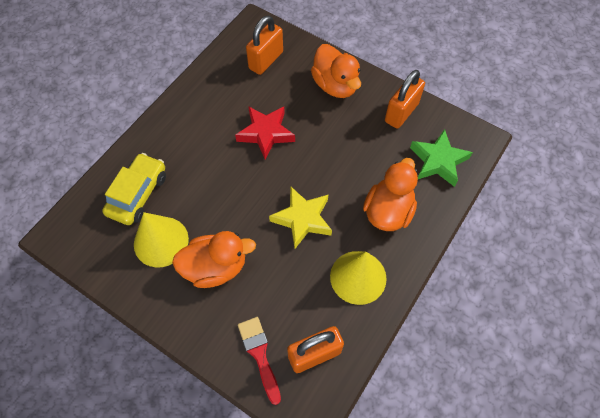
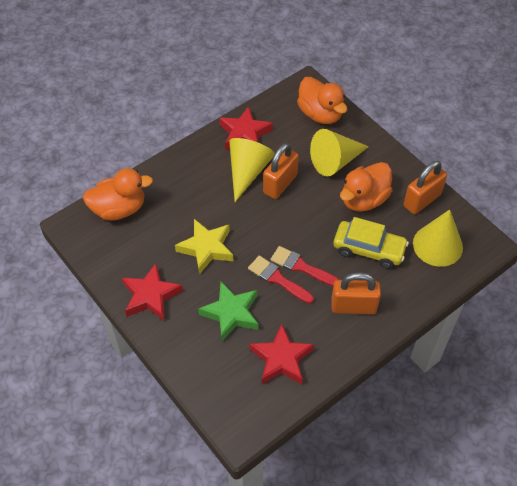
red brush: [238,317,281,405] = 1 -> [248,255,314,304] [270,246,340,286] = 2
red star: [235,106,295,159] = 1 -> [122,263,183,321] [220,106,273,150] [250,324,314,384] = 3
yellow cone: [134,212,189,267] [330,251,387,305] = 2 -> [229,138,275,202] [310,129,369,177] [413,210,463,267] = 3

